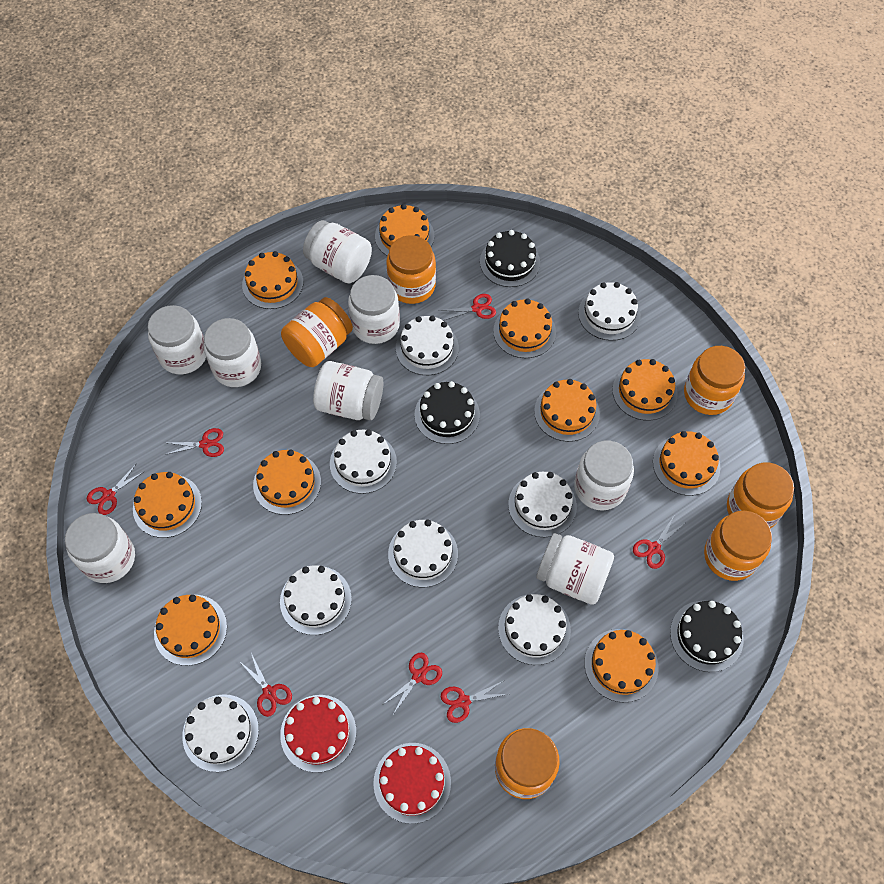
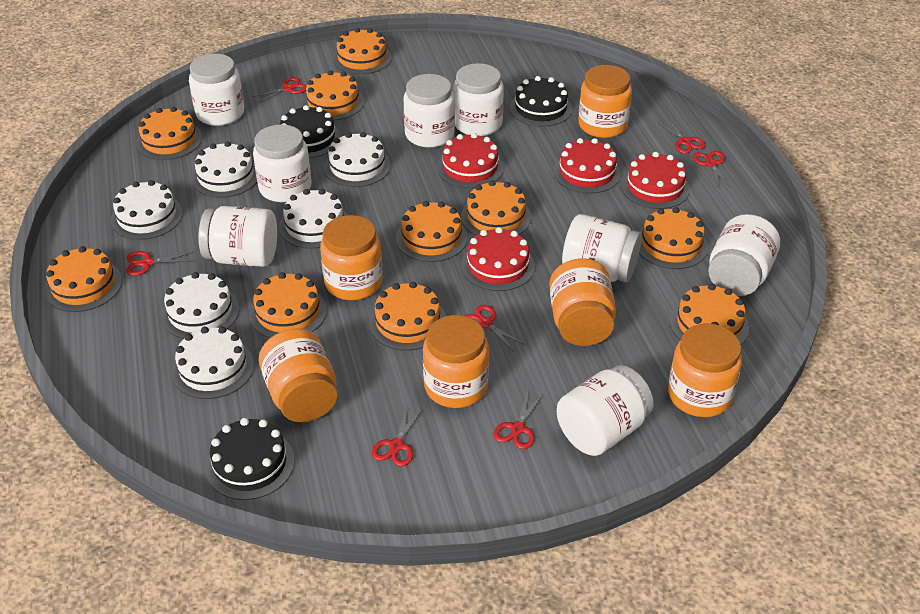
red cake: [280,695,356,773] [373,743,451,824] = 2 -> [437,133,504,188] [461,227,535,291] [554,138,621,194] [621,152,690,209] = 4
white cake: [182,694,259,772] [280,565,352,635] [330,429,397,494] [388,520,458,587] [396,315,459,375] [498,594,571,665] [508,472,577,537] [578,282,641,341] = 8 -> [111,180,183,240] [161,272,239,339] [172,327,254,399] [192,141,257,198] [279,189,347,249] [324,132,391,187] = 6

